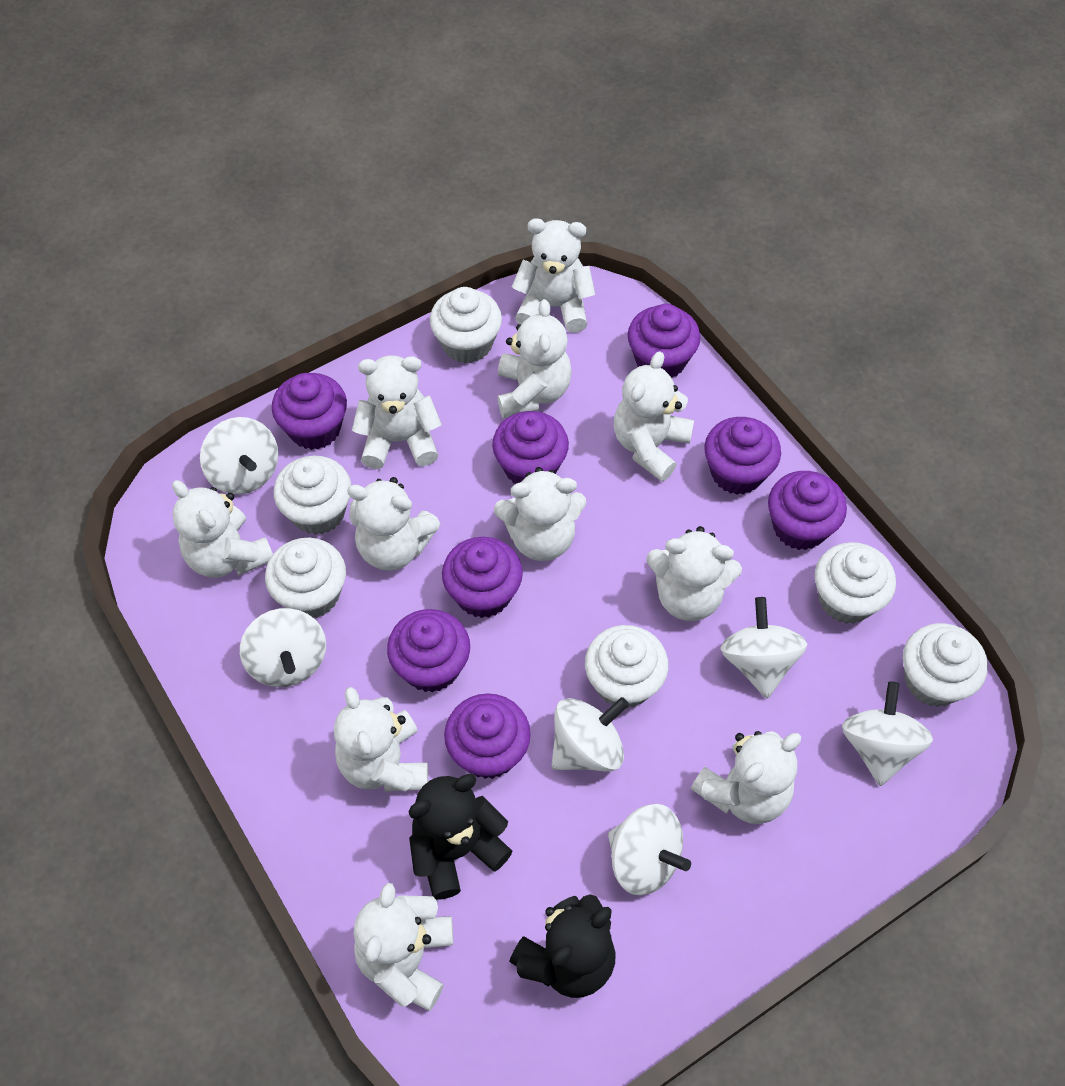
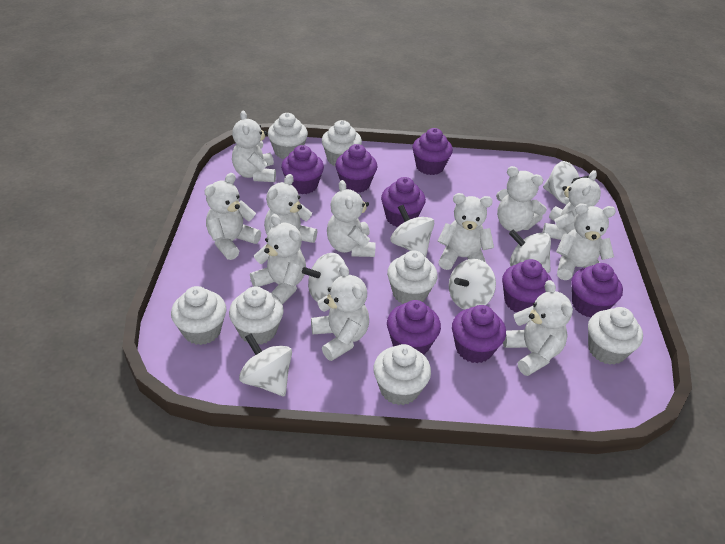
black teddy bear: [409,774,512,900] [509,895,616,998] = 2 -> none = 0
white cupcake: [265,538,346,618] [274,456,351,535] [430,287,502,363] [585,625,669,709] [815,542,896,624] [903,623,988,707] = 6 -> [171,286,226,345] [229,287,284,345] [268,113,308,159] [322,120,362,166] [373,344,431,405] [387,250,438,304] [588,307,643,365] = 7

